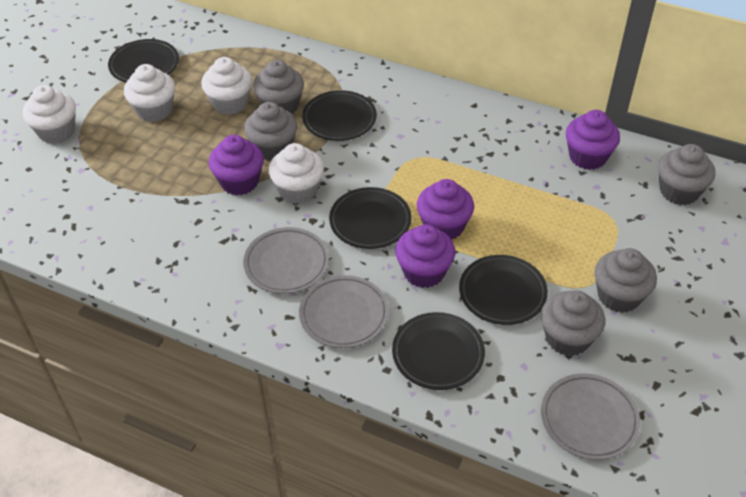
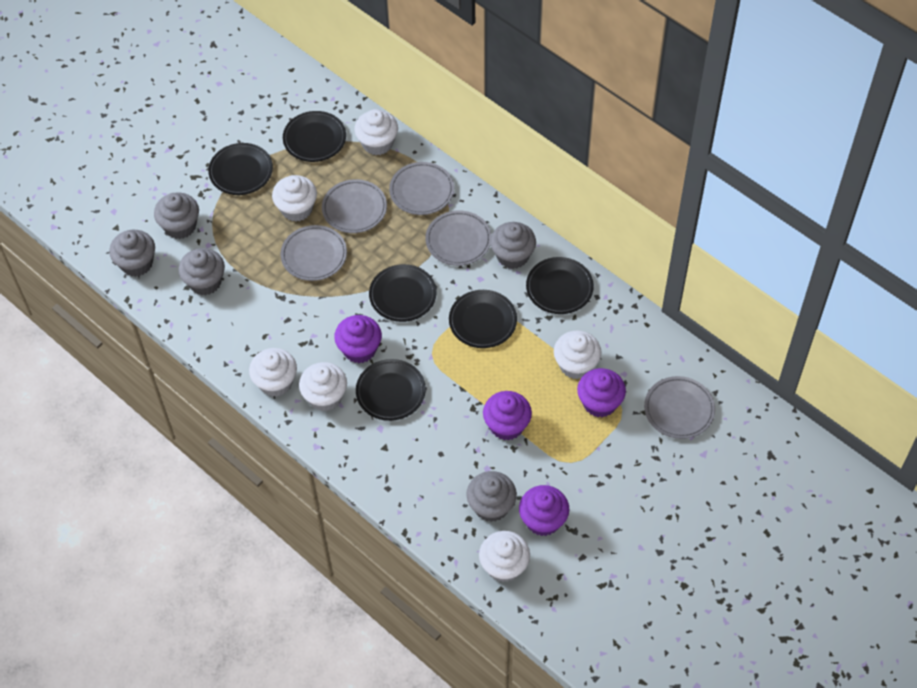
black plate: [108,39,179,83] [302,90,377,141] [329,187,412,249] [392,312,485,390] [459,255,548,325] = 5 -> [208,143,273,195] [283,111,346,162] [356,359,426,421] [369,264,437,322] [449,290,517,348] [526,257,594,314] = 6
grey plate: [243,227,329,294] [299,275,389,348] [541,374,640,460] = 3 -> [281,225,347,281] [322,179,387,233] [389,162,454,215] [425,210,492,266] [644,376,715,439] = 5
white cupcake: [23,85,76,144] [124,64,175,122] [201,57,252,115] [269,143,324,204] = 4 -> [249,348,297,397] [272,175,317,222] [299,362,347,411] [354,109,398,155] [479,531,530,582] [554,331,601,379] = 6

